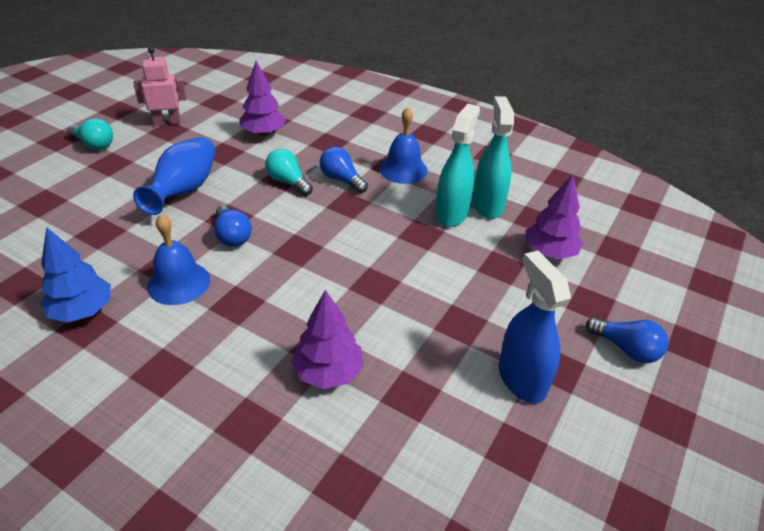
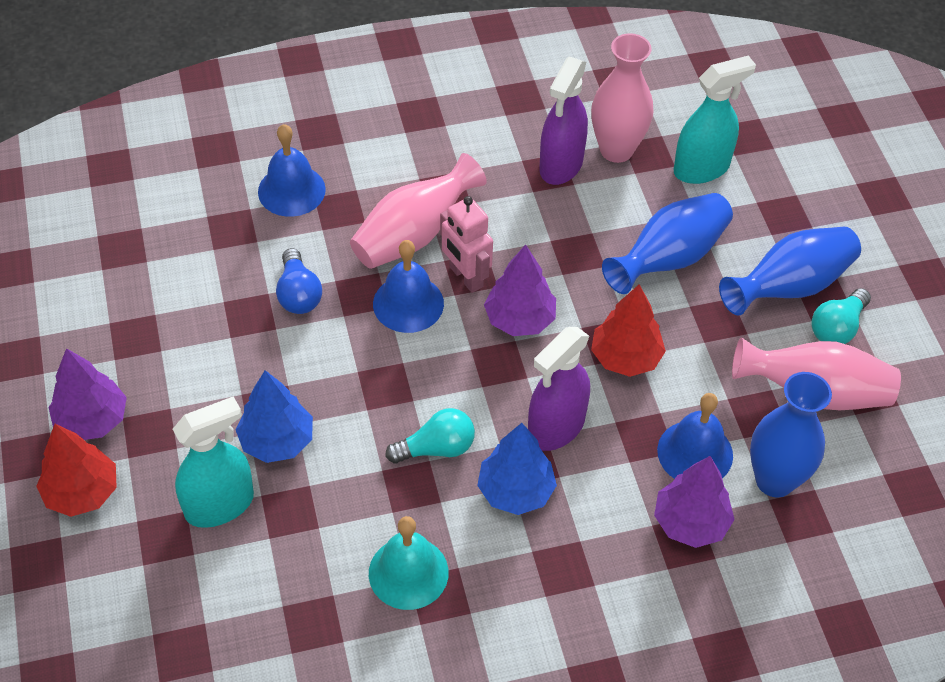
blue bell: [147,214,210,305] [380,107,428,184] = 2 -> [258,124,326,217] [373,240,444,333] [657,393,733,479] = 3
blue light bulb: [214,205,252,247] [320,147,368,193] [586,317,669,363] = 3 -> [276,248,322,314] = 1
blue spray bottle: [499,251,571,404] = 1 -> none = 0
blue tree: [40,227,111,323] = 1 -> [236,370,313,463] [477,423,557,515] = 2
blue vase: [133,137,216,215] = 1 -> [602,193,733,294] [719,227,861,315] [750,372,832,498] = 3
pink vase: none = 0 -> [350,153,487,269] [591,33,653,163] [732,337,901,410] = 3
purple spray bottle: none = 0 -> [528,327,590,451] [539,57,588,185] = 2
red tree: none = 0 -> [36,424,117,517] [591,284,666,377] = 2
turquoise bell: none = 0 -> [369,516,449,610] = 1

